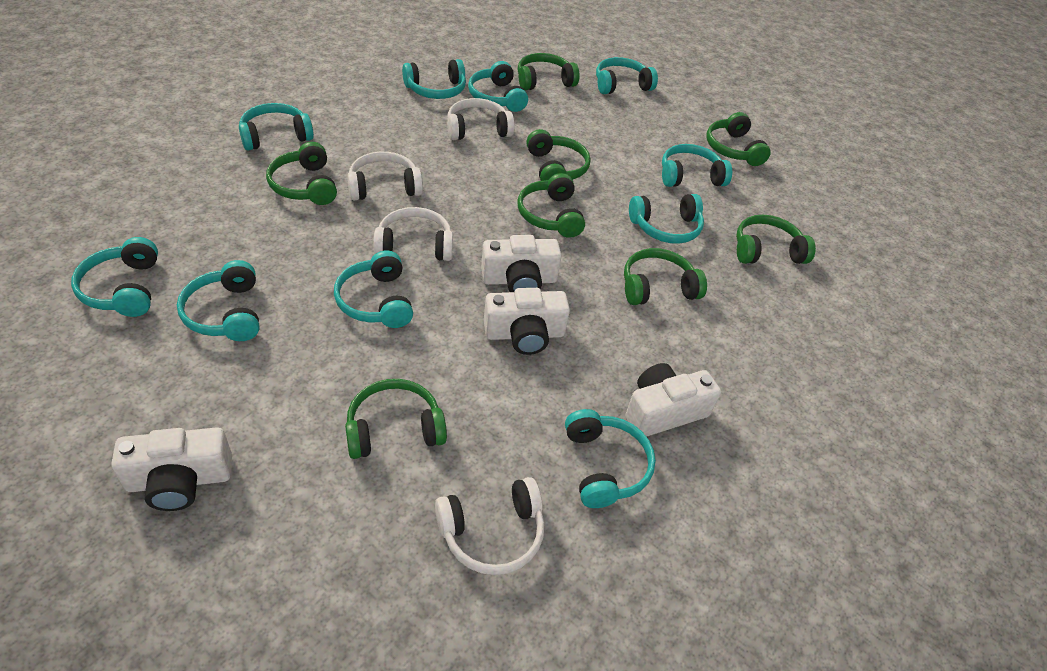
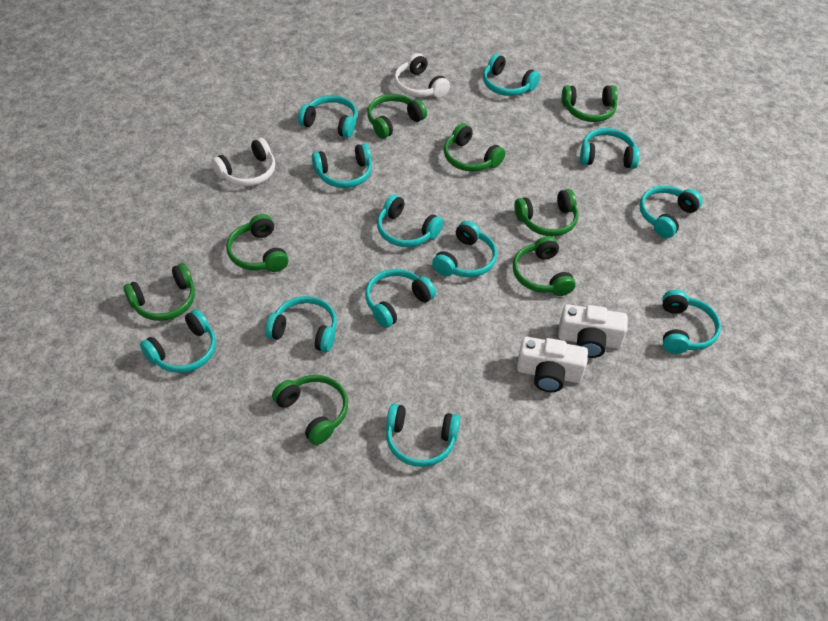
turquoise headphones: [71,237,158,317] [177,260,259,341] [239,103,314,151] [334,250,413,328] [402,59,466,99] [468,61,528,112] [565,409,656,508] [596,57,658,94] [629,194,704,244] [662,144,732,187] = 10 -> [140,309,216,373] [265,296,337,352] [298,95,357,138] [312,143,372,188] [365,269,436,328] [377,194,443,247] [386,404,460,467] [432,221,497,277] [483,54,540,96] [580,128,640,169] [639,186,702,238] [662,290,721,354] = 12
white camera: [111,427,232,511] [481,235,562,292] [484,288,570,355] [625,363,721,437] = 4 -> [517,337,588,392] [558,304,628,358] = 2
white headphones: [348,152,423,200] [373,207,453,261] [435,477,544,575] [447,98,515,140] = 4 -> [212,138,275,186] [394,53,450,98] = 2

